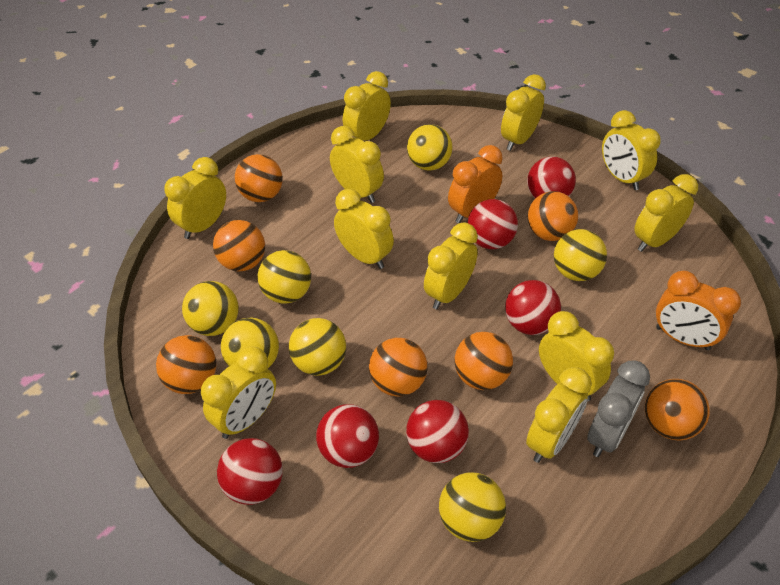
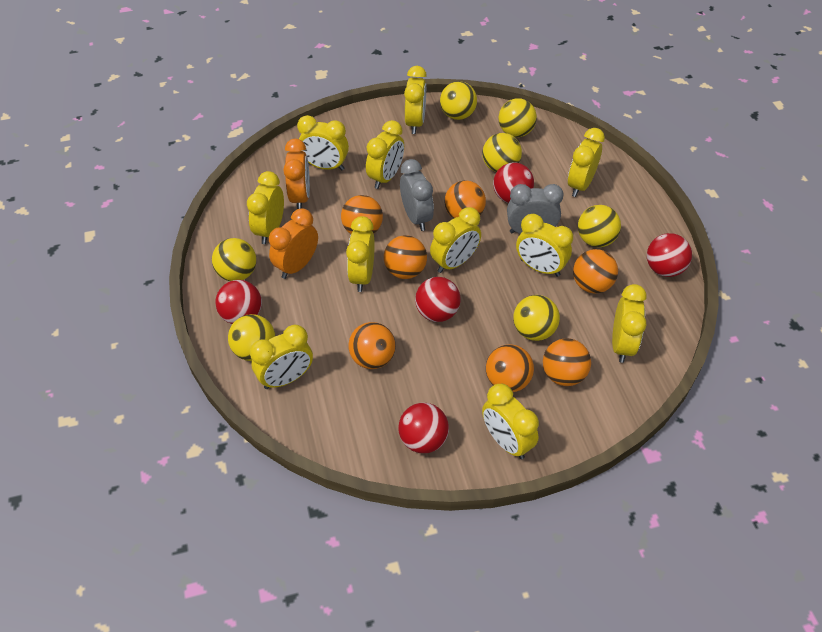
grey clock: [587,360,650,457] = 1 -> [400,159,434,231] [507,184,564,234] = 2
red ball: [217,438,283,505] [316,404,379,468] [406,400,469,463] [468,199,518,249] [505,280,561,335] [527,157,576,198] = 6 -> [216,280,262,324] [398,403,449,453] [415,277,461,322] [493,162,534,203] [647,233,692,277] = 5

